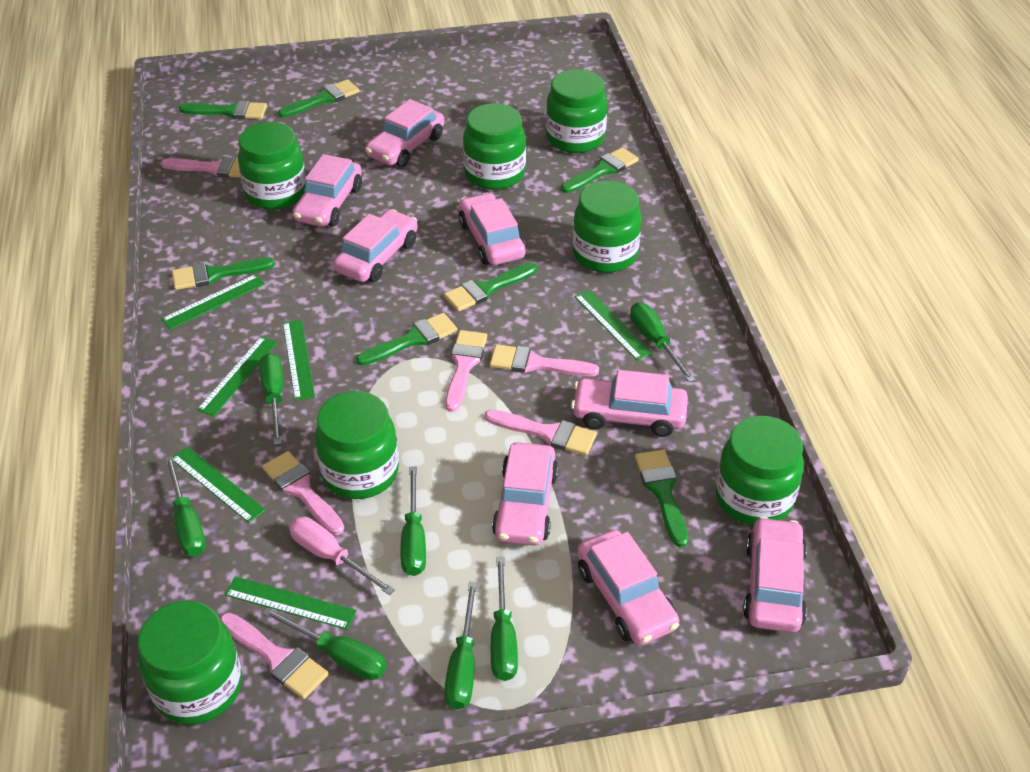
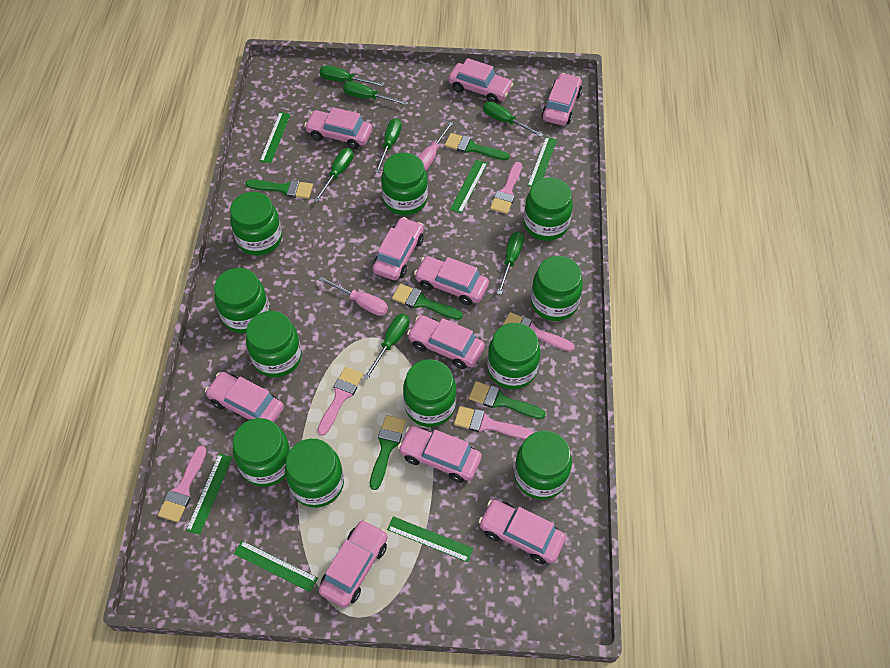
green brush: [172,258,275,290] [179,101,267,119] [278,79,359,118] [356,313,458,366] [444,263,537,311] [561,147,639,193] [635,449,688,547] = 7 -> [245,180,313,199] [370,415,406,490] [392,284,463,320] [445,133,509,160] [469,381,546,419] = 5
green jar: [138,601,242,725] [238,122,306,210] [315,391,399,499] [463,103,526,190] [546,69,607,153] [572,181,642,273] [715,416,804,525] = 7 -> [214,268,270,333] [230,192,282,256] [233,418,291,487] [246,311,302,378] [285,439,344,508] [381,153,428,215] [403,359,456,427] [487,323,540,390] [514,431,572,500] [524,177,573,241] [531,256,583,321] = 11
pink brush: [161,157,241,178] [220,612,329,699] [262,451,344,535] [445,330,487,412] [485,410,597,456] [490,344,599,376] = 6 -> [158,446,207,522] [317,367,363,436] [454,406,533,439] [490,162,522,214] [502,312,574,351] = 5
pink car: [293,154,362,227] [333,209,418,282] [365,99,444,167] [459,193,526,265] [492,442,559,546] [571,370,688,437] [577,530,679,645] [743,516,807,633] = 8 -> [205,372,284,422] [304,107,372,149] [318,519,388,608] [373,217,424,280] [398,426,482,483] [407,315,485,369] [414,256,489,305] [448,58,513,103] [479,499,566,564] [542,73,582,126] = 10
pink screwdriver: [289,516,395,595] = 1 -> [319,277,388,316] [419,122,453,171] = 2

